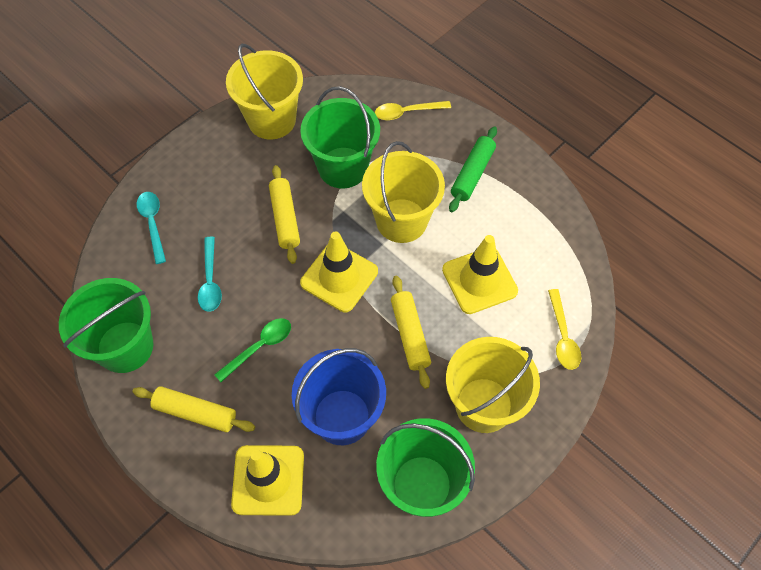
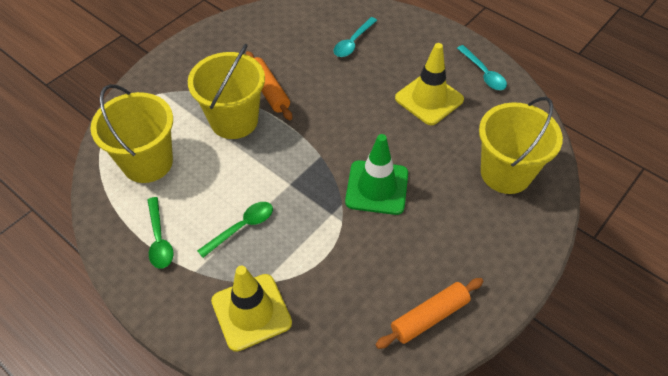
blue bucket: [292,348,386,445] = 1 -> none = 0
green bucket: [59,278,153,373] [300,86,380,188] [376,418,475,517] = 3 -> none = 0
green rolling pin: [449,126,497,212] = 1 -> none = 0
green spoon: [214,318,291,382] = 1 -> [147,197,174,269] [197,202,273,258] = 2
green traffic cone: none = 0 -> [345,134,408,215] = 1
orange rolling pin: none = 0 -> [246,51,292,120] [376,278,483,349] = 2
yellow rolling pin: [132,386,255,432] [269,165,300,264] [391,276,431,389] = 3 -> none = 0
yellow spoon: [375,101,451,120] [548,289,582,370] = 2 -> none = 0
yellow traffic cone: [231,445,304,516] [300,231,378,312] [442,235,518,314] = 3 -> [211,265,292,352] [395,43,464,125] = 2

